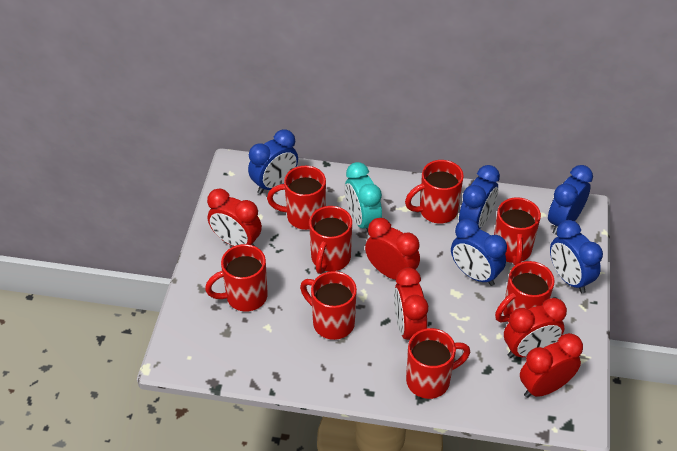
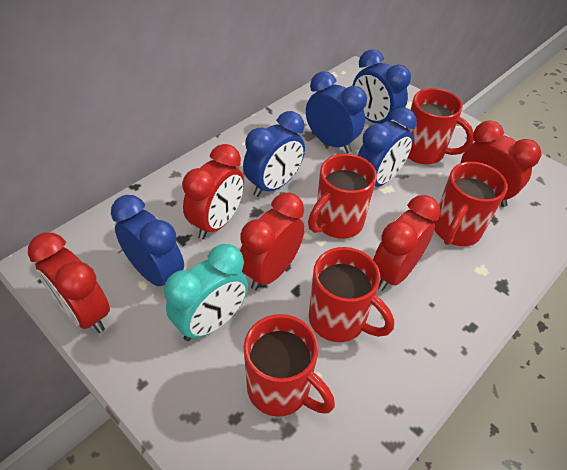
red mug: [205,244,268,311] [267,166,326,230] [300,271,357,340] [309,206,352,274] [405,160,464,224] [406,328,470,399] [494,197,541,266] [495,261,554,322] = 8 -> [244,314,335,417] [308,154,377,239] [309,247,394,342] [406,88,474,164] [433,162,508,246] = 5

